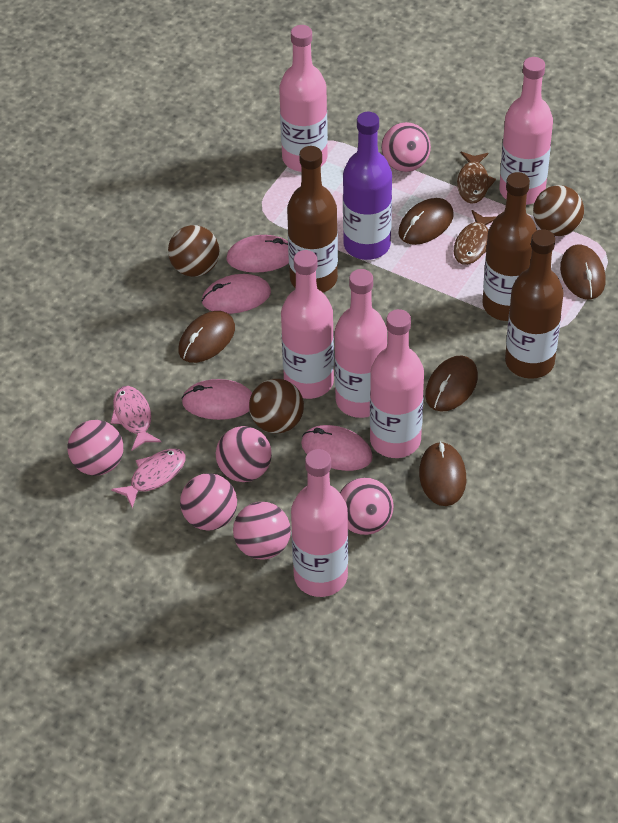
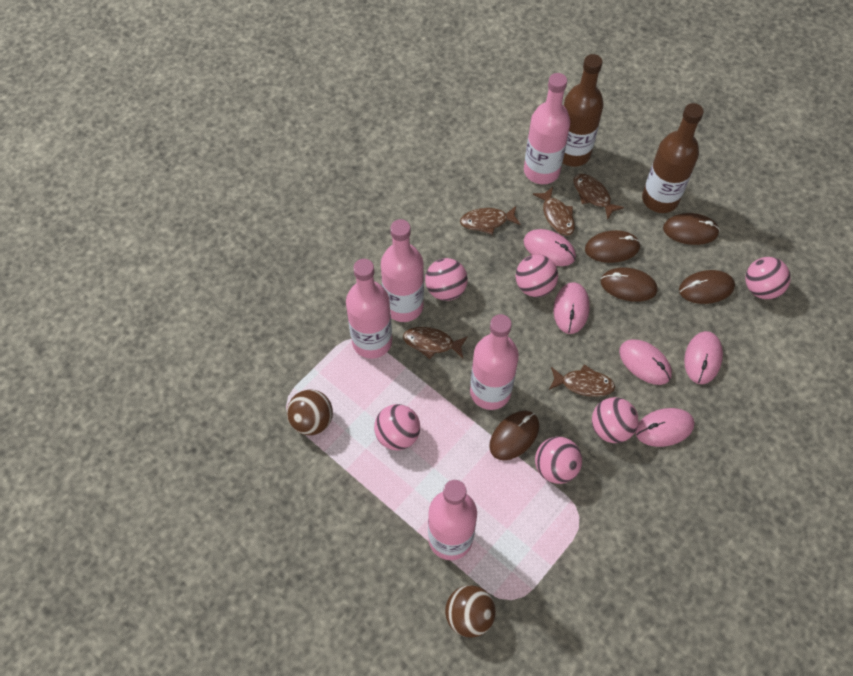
brown ball: [168,225,219,277] [249,379,304,433] [533,185,584,236] = 3 -> [287,389,333,435] [445,585,496,638] = 2
brown bottle: [287,146,338,293] [482,172,537,321] [505,229,564,379] = 3 -> [563,54,604,167] [642,103,704,213] = 2
brown fish: [454,210,497,265] [457,152,496,204] = 2 -> [403,327,468,359] [460,206,521,235] [533,187,575,236] [549,364,615,397] [573,174,624,220] = 5
pink bottle: [279,25,328,172] [281,250,334,399] [291,449,348,597] [334,269,387,418] [370,309,424,458] [499,57,553,205] = 6 -> [346,259,392,359] [381,219,424,322] [428,480,477,560] [470,314,519,410] [524,73,570,184] = 5
pink fish: [110,386,161,450] [111,449,185,508] = 2 -> none = 0
pink mouse: [181,379,252,420] [202,274,271,314] [226,235,289,273] [301,425,373,471] = 4 -> [524,229,576,266] [554,282,590,334] [619,339,672,385] [635,408,695,447] [684,331,723,384] = 5
purple bottle: [343,112,392,260] = 1 -> none = 0

